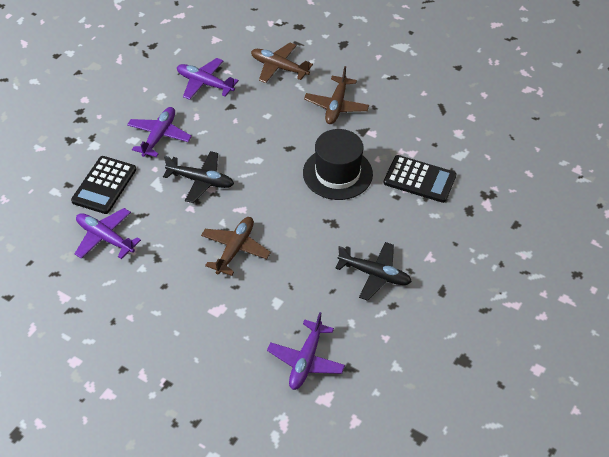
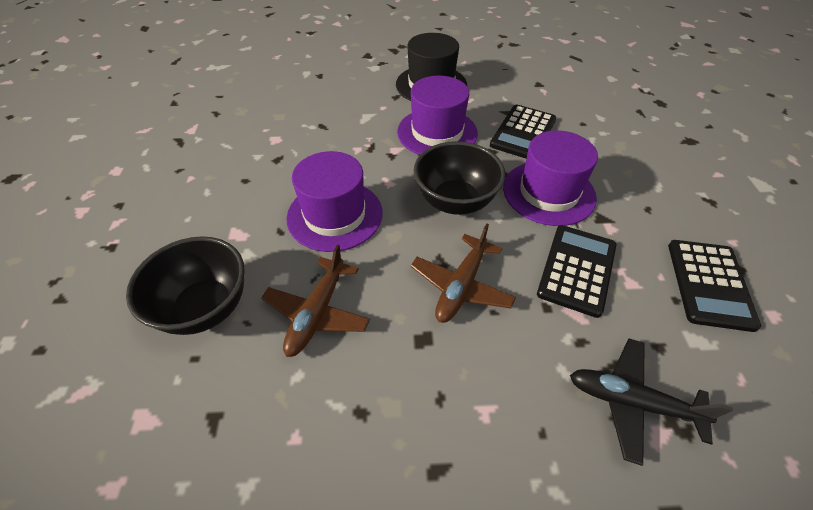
black bowl: none = 0 -> [126,236,245,335] [414,141,505,215] = 2
black calculator: [71,156,136,214] [384,155,456,203] = 2 -> [490,105,556,159] [537,225,616,318] [668,240,761,332] = 3
black plane: [163,151,234,203] [335,242,412,301] = 2 -> [570,339,733,466] = 1
brown plane: [201,217,271,276] [251,43,313,83] [304,66,369,124] = 3 -> [261,245,370,357] [411,223,516,323] = 2
purple hat: none = 0 -> [286,151,383,252] [397,76,478,155] [503,130,598,226] = 3
purple plane: [75,208,141,259] [127,107,192,157] [177,58,239,100] [267,312,345,390] = 4 -> none = 0

